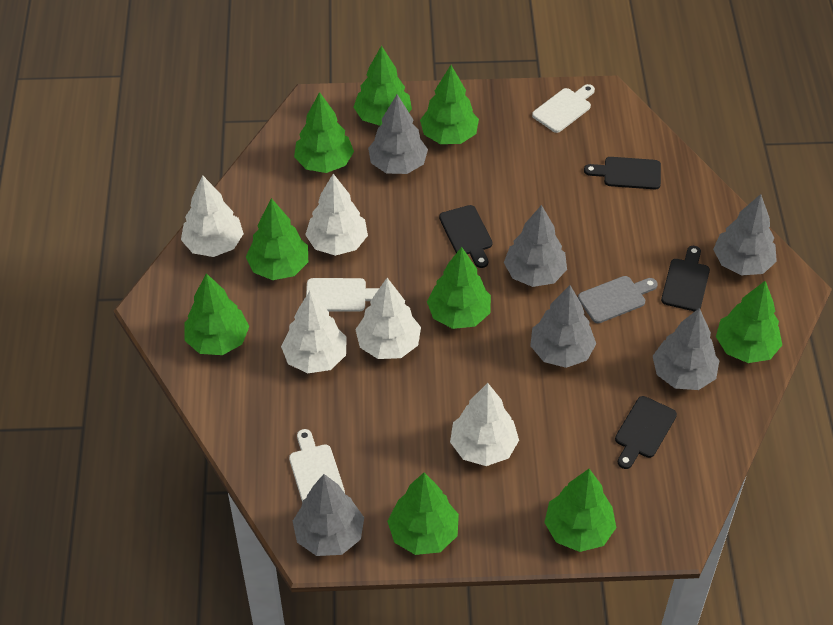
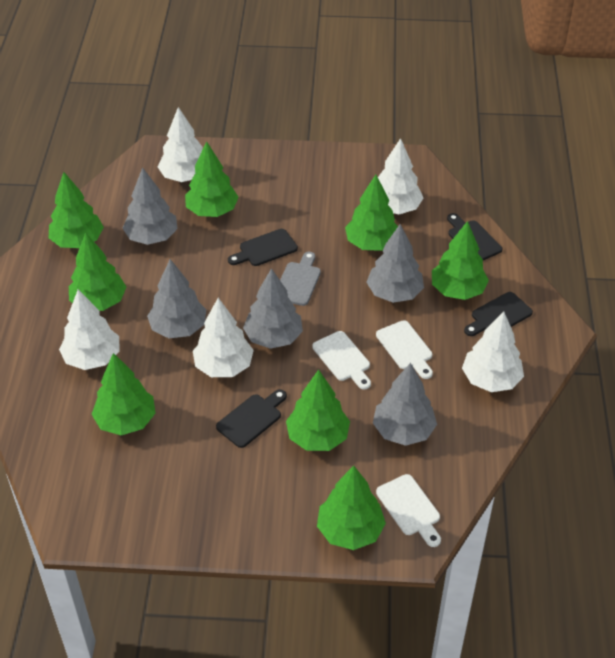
green tree: [184,273,249,355] [246,198,308,280] [294,92,354,173] [353,45,412,126] [387,472,459,555] [420,65,479,144] [427,247,491,329] [544,469,616,552] [716,281,782,363] = 9 -> [49,172,104,248] [69,233,126,311] [91,353,156,435] [185,141,239,217] [286,370,350,451] [317,465,386,550] [345,175,398,251] [432,221,489,300] = 8
grey tree: [293,474,364,556] [368,94,428,174] [504,205,567,287] [530,285,596,368] [653,308,720,390] [713,194,777,275] = 6 -> [122,167,178,245] [147,259,206,338] [243,268,303,349] [366,224,424,303] [373,363,437,446] = 5

